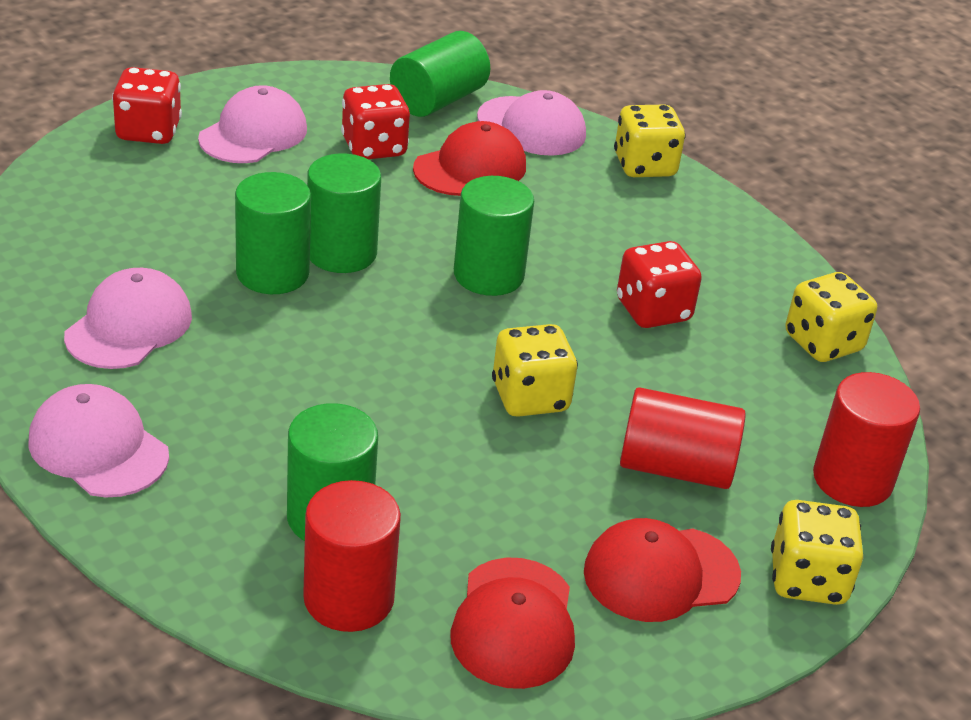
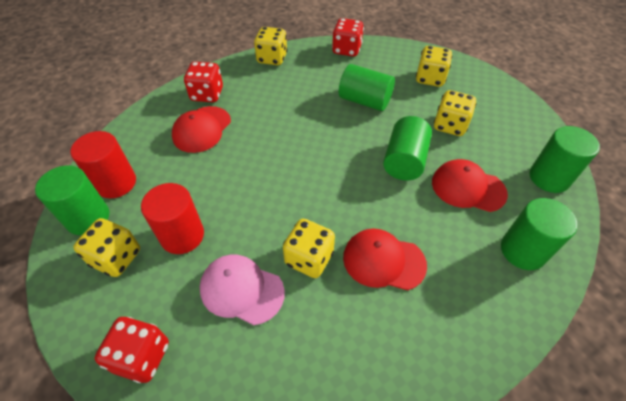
pink cap: [28,384,169,498] [64,268,192,369] [198,85,307,163] [477,90,586,156] = 4 -> [200,255,285,325] = 1
red cylinder: [303,480,401,632] [620,387,746,489] [813,372,920,507] = 3 -> [71,131,136,198] [141,183,204,254] = 2
yellow dice: [492,324,578,417] [614,105,686,177] [771,500,863,605] [786,272,877,362] = 4 -> [73,218,140,277] [254,27,288,65] [283,219,335,278] [416,46,452,87] [434,90,477,136] = 5

